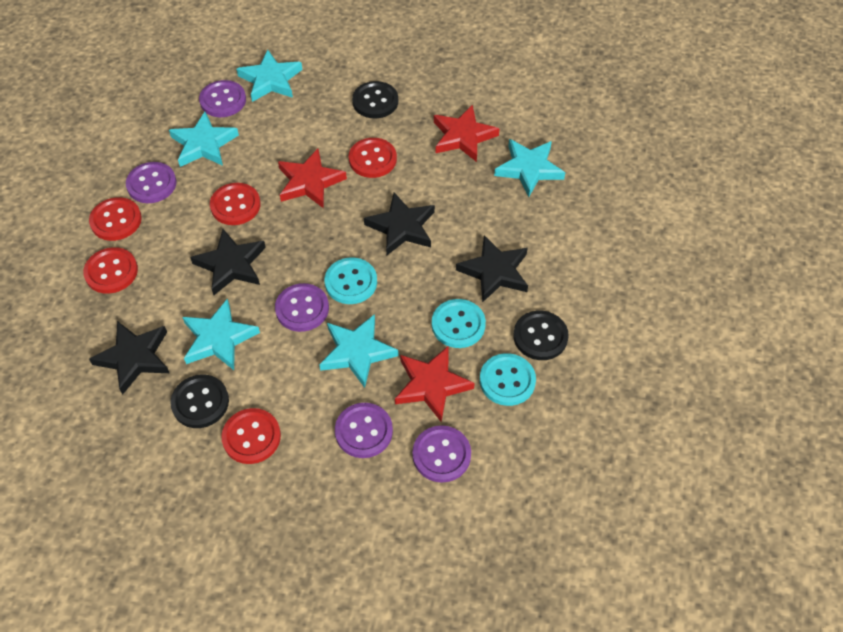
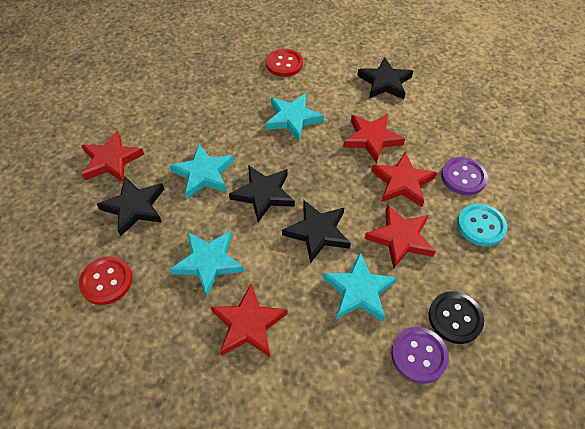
black button: [170,375,229,428] [352,81,398,118] [513,311,569,360] = 3 -> [429,291,484,344] = 1
purple button: [126,162,176,203] [199,80,246,117] [275,283,329,332] [335,403,393,458] [412,425,471,482] = 5 -> [391,327,449,384] [441,157,488,195] = 2
red button: [83,247,138,294] [89,197,142,241] [210,183,261,225] [222,408,281,464] [349,138,397,178] = 5 -> [79,256,132,305] [266,49,303,77] = 2
red star: [278,149,347,208] [395,346,475,422] [434,105,500,162] = 3 -> [81,130,145,182] [211,284,287,357] [343,114,405,163] [364,205,436,269] [371,152,437,207] = 5
turquoise button: [324,257,377,304] [432,299,486,348] [480,353,536,406] = 3 -> [457,203,507,246] = 1
turquoise star: [169,112,239,167] [182,298,260,370] [237,50,303,102] [319,314,399,388] [494,139,565,197] = 5 -> [169,144,234,198] [170,231,244,297] [265,93,324,141] [323,253,397,322] = 4

